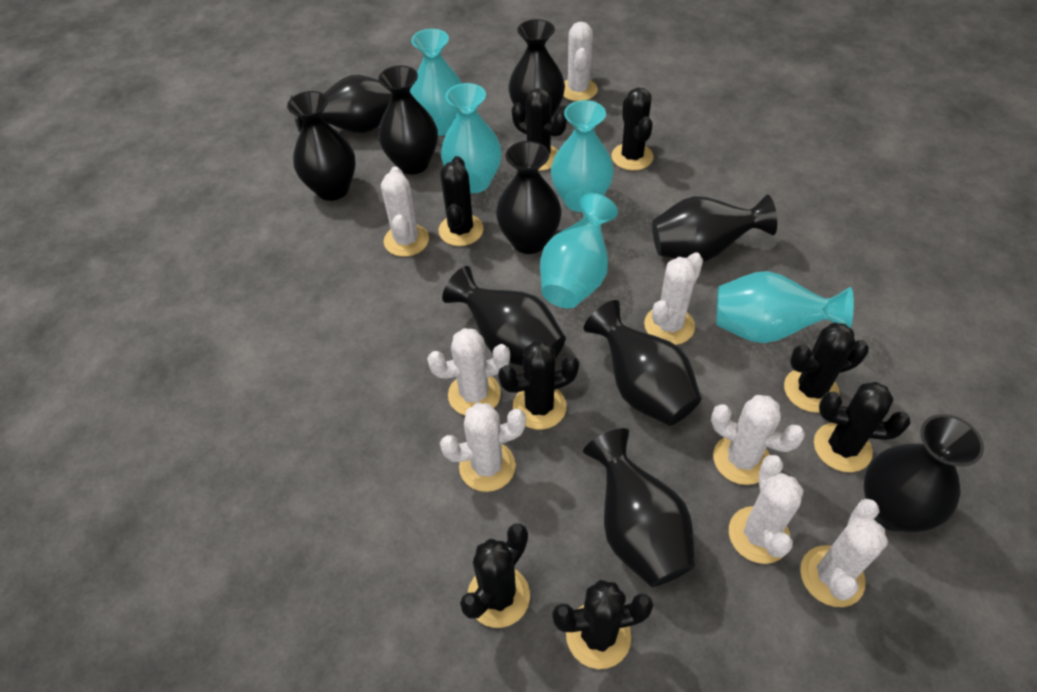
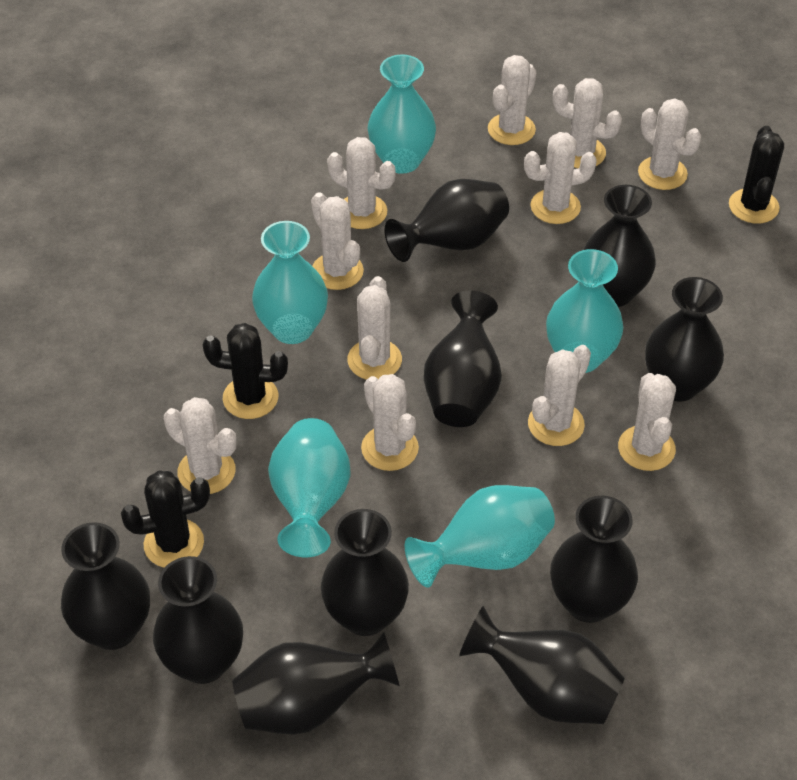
black cactus: [439,156,484,246] [460,523,530,628] [498,341,579,430] [512,88,567,171] [552,580,653,669] [611,88,654,171] [784,323,869,413] [814,382,911,472] = 8 -> [121,470,210,568] [203,323,288,419] [729,126,784,224] = 3
white cactus: [381,166,429,257] [427,328,510,415] [440,403,526,492] [563,22,598,101] [644,252,703,345] [711,395,805,485] [729,455,804,564] [800,499,888,607] = 8 -> [164,397,236,494] [311,192,364,290] [327,137,396,229] [347,276,402,380] [361,374,419,471] [488,55,537,145] [524,132,597,224] [528,345,591,446] [553,78,622,168] [618,373,676,471] [638,99,701,190] = 11

